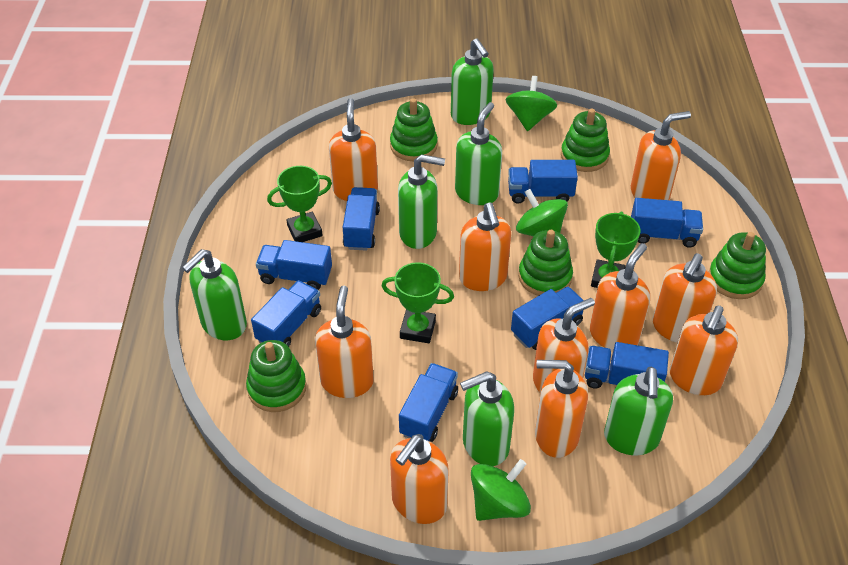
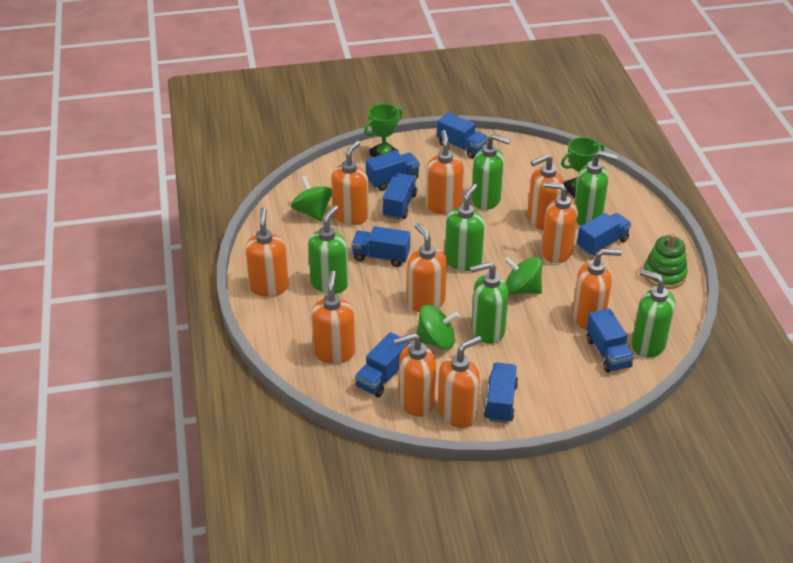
green stacking toy: [246,340,306,412] [390,98,438,161] [518,230,573,296] [561,109,610,172] [709,232,766,299] = 5 -> [643,233,688,289] = 1
green trophy: [267,166,332,242] [382,262,454,343] [591,212,640,288] = 3 -> [364,104,403,157] [561,137,604,198] = 2

